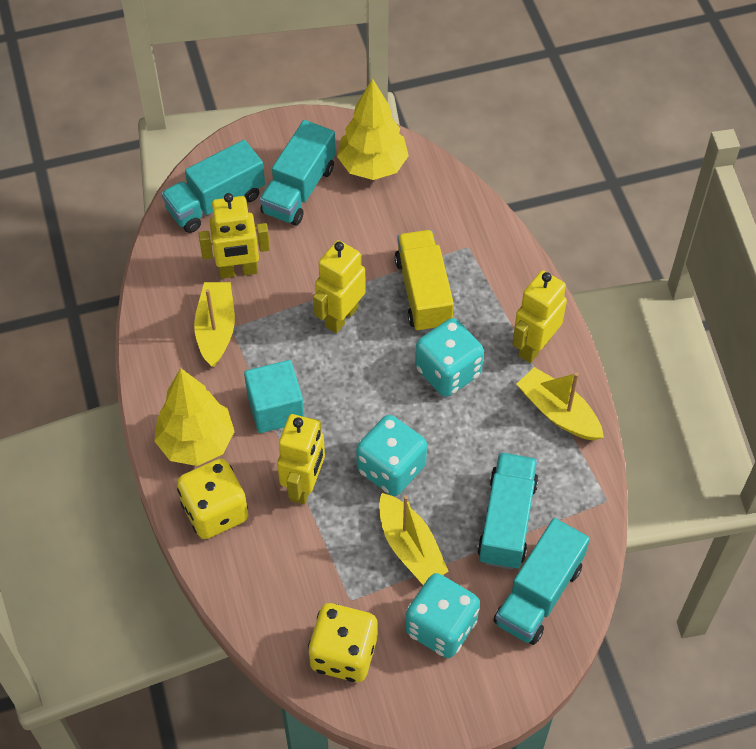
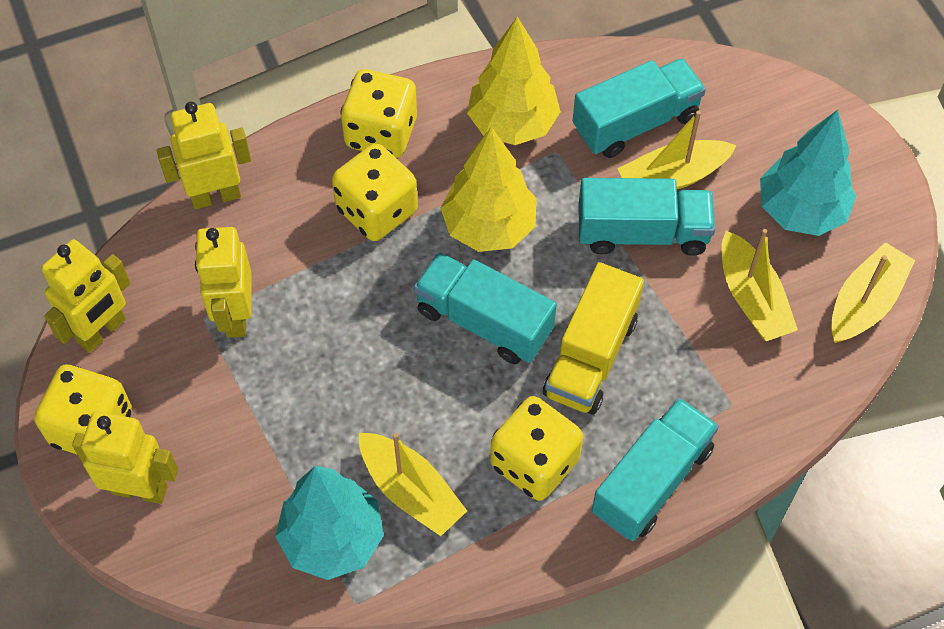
turquoise cube: [244,360,304,433] = 1 -> none = 0
turquoise dice: [356,415,427,496] [405,573,480,658] [415,318,484,397] = 3 -> none = 0
turquoise tree: none = 0 -> [275,466,384,580] [760,110,856,236] = 2
yellow boat: [194,282,235,367] [379,493,449,585] [517,367,604,441] = 3 -> [359,433,467,536] [617,111,737,189] [721,229,798,341] [831,242,915,343] = 4
yellow dice: [177,459,248,539] [308,603,377,682] = 2 -> [34,365,132,454] [332,143,418,241] [341,69,417,158] [490,396,583,501] = 4

